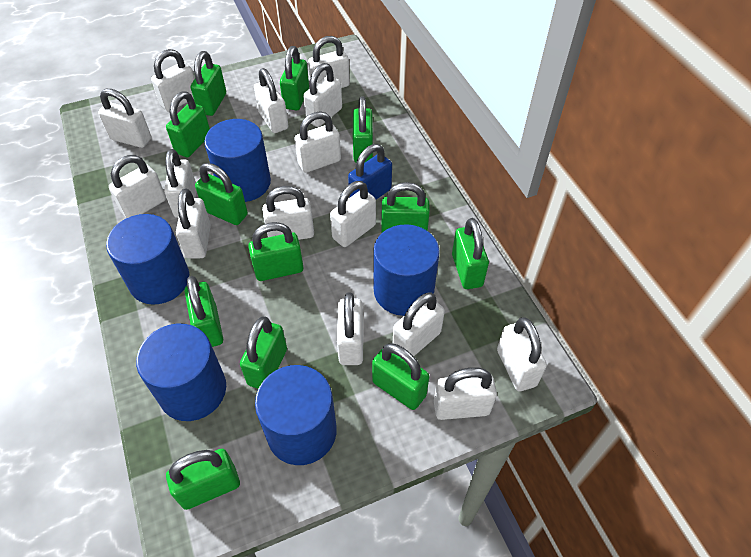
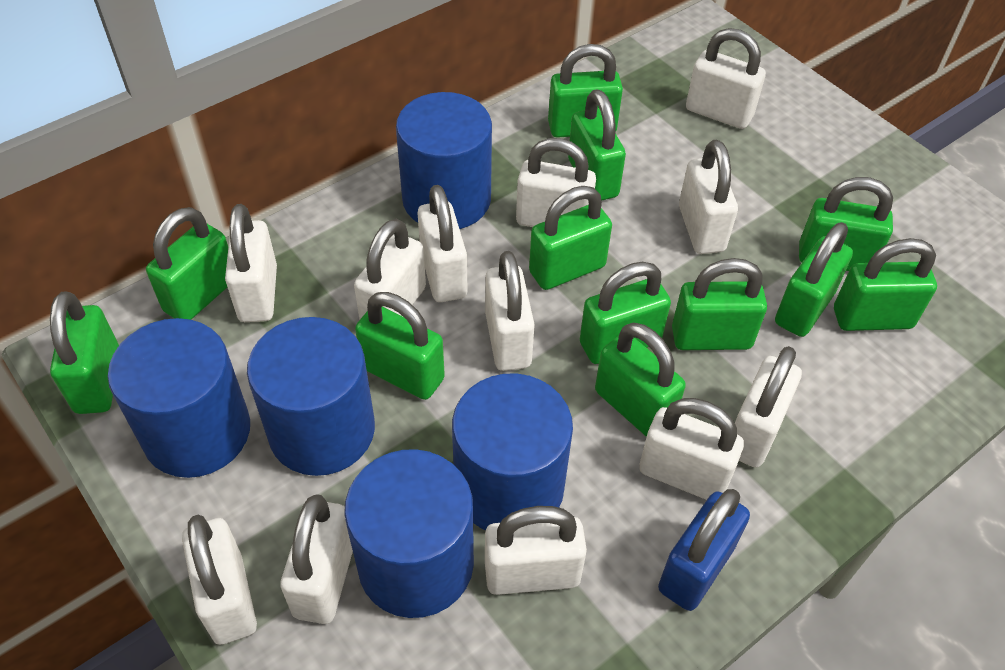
white padlock: [98,89,151,148] [109,155,166,218] [151,49,195,112] [164,149,197,218] [176,188,211,259] [254,68,288,133] [262,186,314,240] [294,111,341,173] [303,63,342,127] [308,36,350,88] [330,181,376,247] [337,292,363,365] [393,292,445,356] [434,368,497,420] [497,317,547,391] = 15 -> [182,515,257,645] [225,204,277,322] [280,494,353,624] [354,219,426,320] [418,185,467,302] [485,251,535,371] [485,506,587,595] [516,138,596,227] [639,398,744,500] [679,140,738,254] [686,28,766,129] [735,346,802,468] = 12

